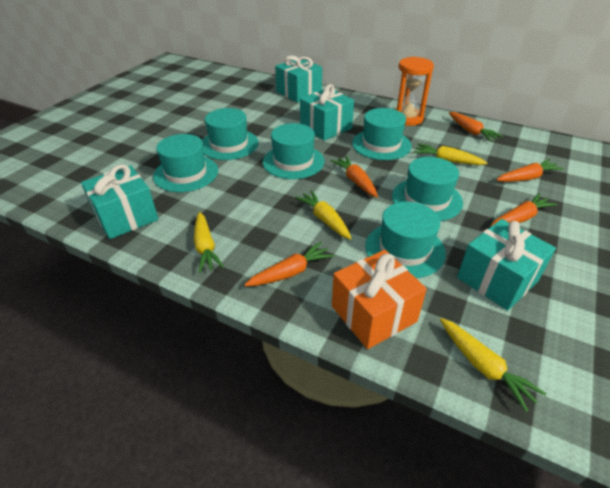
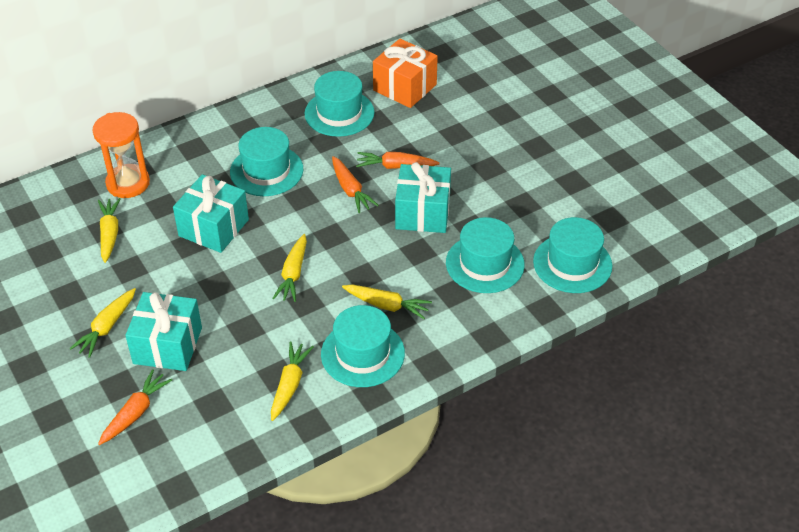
orange carrot: [244,242,334,286] [330,156,378,197] [449,112,503,142] [491,193,557,226] [496,159,564,182] = 5 -> [98,369,172,445] [332,156,379,213] [356,152,440,169] = 3
turquoise gift: [81,164,159,239] [275,56,322,103] [300,84,354,141] [457,219,556,311] = 4 -> [125,292,202,371] [173,174,249,253] [395,162,451,233] = 3
turquoise hat: [153,134,218,192] [202,108,259,160] [263,123,325,179] [352,108,412,160] [365,202,446,278] [392,157,463,221] = 6 -> [230,127,303,196] [305,71,375,137] [321,305,405,387] [446,217,525,293] [533,217,612,293] = 5
yellow carrot: [194,212,224,273] [295,190,352,240] [414,144,487,165] [440,318,546,412] = 4 -> [69,288,136,358] [98,198,121,263] [271,342,314,421] [272,234,307,302] [342,284,432,319] = 5

